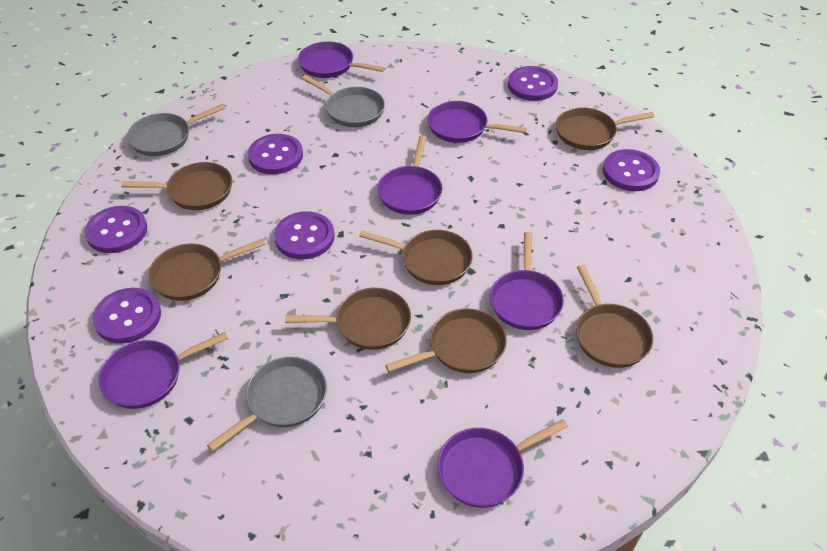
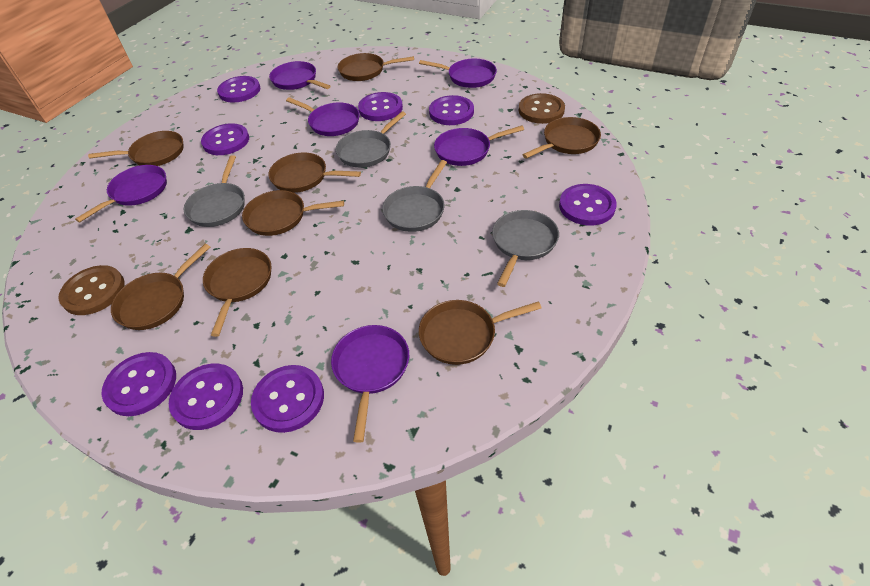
brown button: none = 0 -> [59,265,125,315] [519,93,565,124] = 2
brown pan: [121,162,232,210] [148,239,265,301] [285,288,411,350] [359,230,473,285] [385,309,507,373] [556,107,655,150] [576,265,653,368] = 7 -> [88,131,184,166] [111,244,210,330] [203,248,271,337] [242,190,344,236] [269,152,361,193] [338,53,414,81] [419,300,542,365] [523,117,601,159] = 8
grey pan: [127,104,225,156] [207,357,327,452] [302,75,385,127] = 3 -> [184,155,245,227] [336,111,406,168] [382,160,447,232] [492,210,559,287] = 4
purple button: [84,206,147,253] [92,288,161,344] [248,134,303,174] [274,211,335,259] [508,66,558,101] [603,149,660,191] = 6 -> [102,352,176,416] [169,364,243,430] [201,123,249,155] [217,76,260,103] [251,365,324,433] [358,92,403,121] [429,95,474,125] [559,184,617,226] = 8

